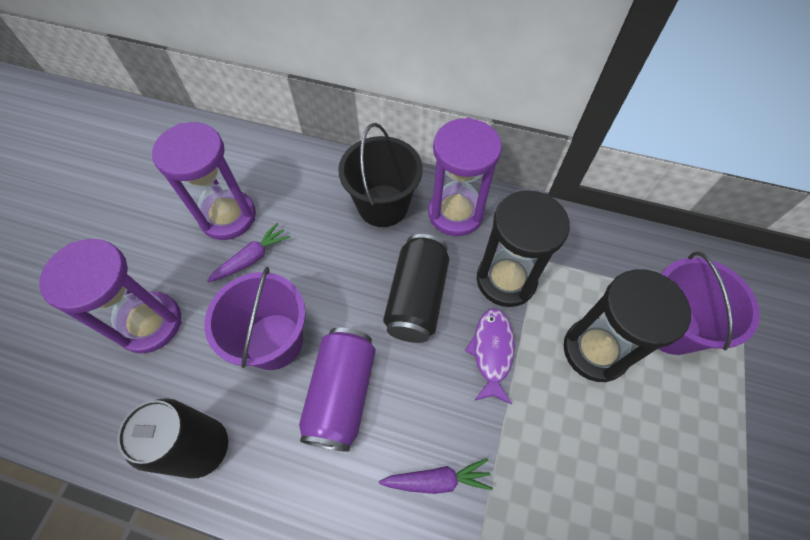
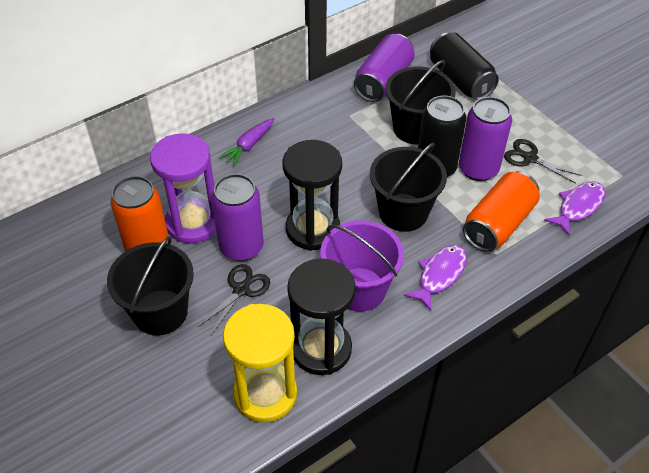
black bucket: [338,123,423,227] = 1 -> [107,236,194,336] [370,143,447,232] [385,60,456,144] = 3
black scissors: none = 0 -> [198,264,270,335] [504,139,582,184] = 2
orange can: none = 0 -> [110,176,169,251] [463,171,540,252] = 2
purple bucket: [204,267,306,370] [658,251,760,355] = 2 -> [320,220,404,312] = 1
purple can: [299,328,376,452] = 1 -> [211,174,264,261] [354,34,415,102] [459,97,512,181] = 3
purple carrot: [207,223,291,282] [379,458,493,494] = 2 -> [218,118,274,166] = 1
purple fish: [465,308,515,405] = 1 -> [404,245,467,311] [544,182,605,236] = 2
purple hourglass: [39,239,182,353] [152,122,256,240] [428,118,502,236] = 3 -> [150,133,216,244] = 1
yellow hourglass: none = 0 -> [223,304,297,423] = 1

